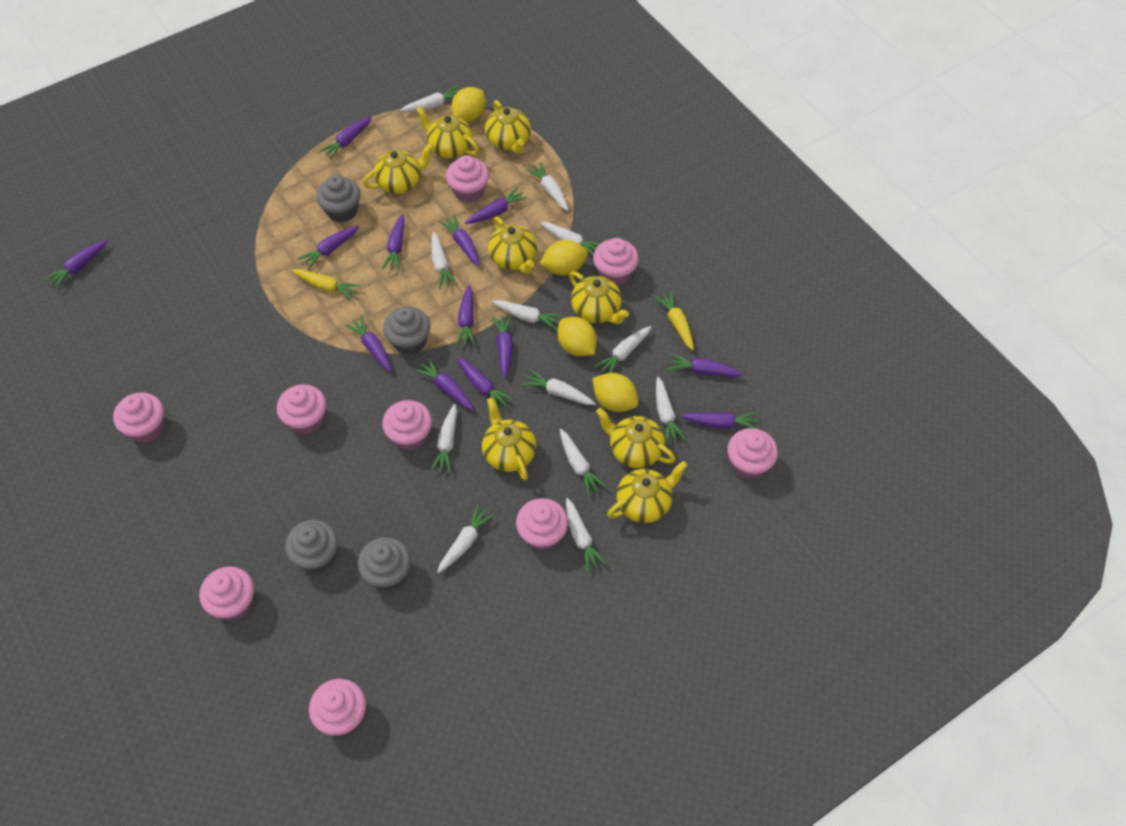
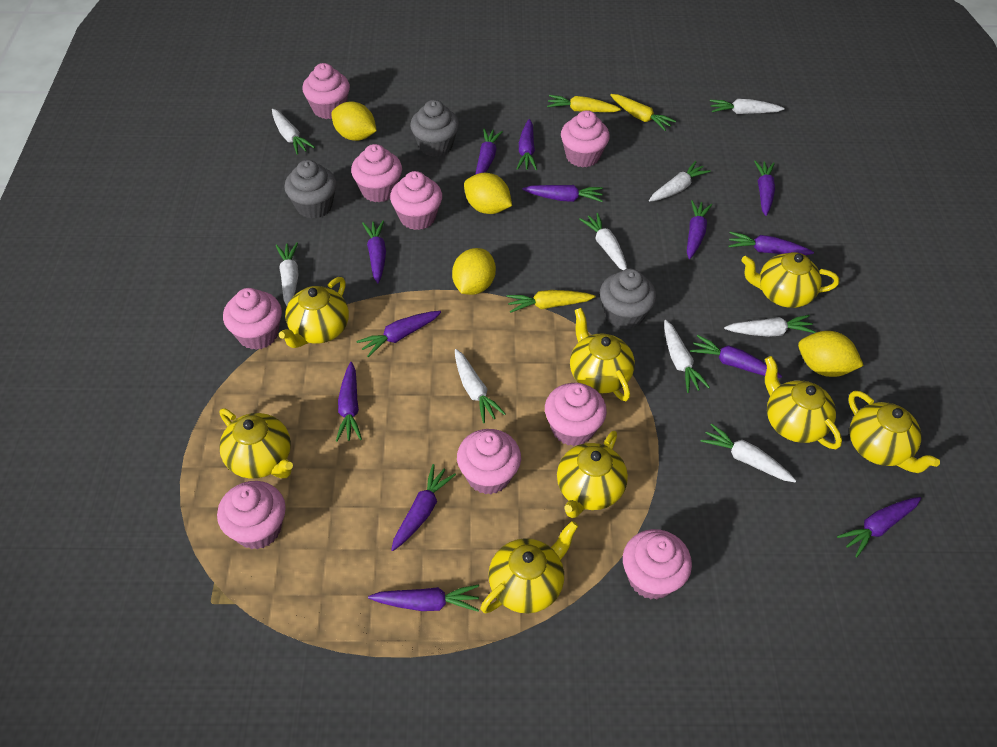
grey cupcake: [285,520,338,573] [316,175,360,223] [358,537,411,591] [383,307,431,355] = 4 -> [284,160,337,219] [410,100,459,157] [600,269,656,329] = 3
white carrot: [400,86,459,112] [430,404,457,473] [431,232,458,289] [437,504,495,573] [492,300,563,330] [522,369,596,405] [526,162,569,211] [541,222,600,256] [560,429,607,496] [566,498,607,572] [594,326,651,373] [656,377,686,444] = 12 -> [272,109,315,155] [275,242,299,306] [455,349,506,423] [579,213,627,270] [649,161,711,202] [664,320,710,393] [700,424,796,483] [710,99,785,114] [724,315,816,337] = 9
yellow carrot: [292,269,360,300] [654,290,694,350] = 2 -> [507,290,596,313] [547,95,621,112] [610,94,676,131] = 3

